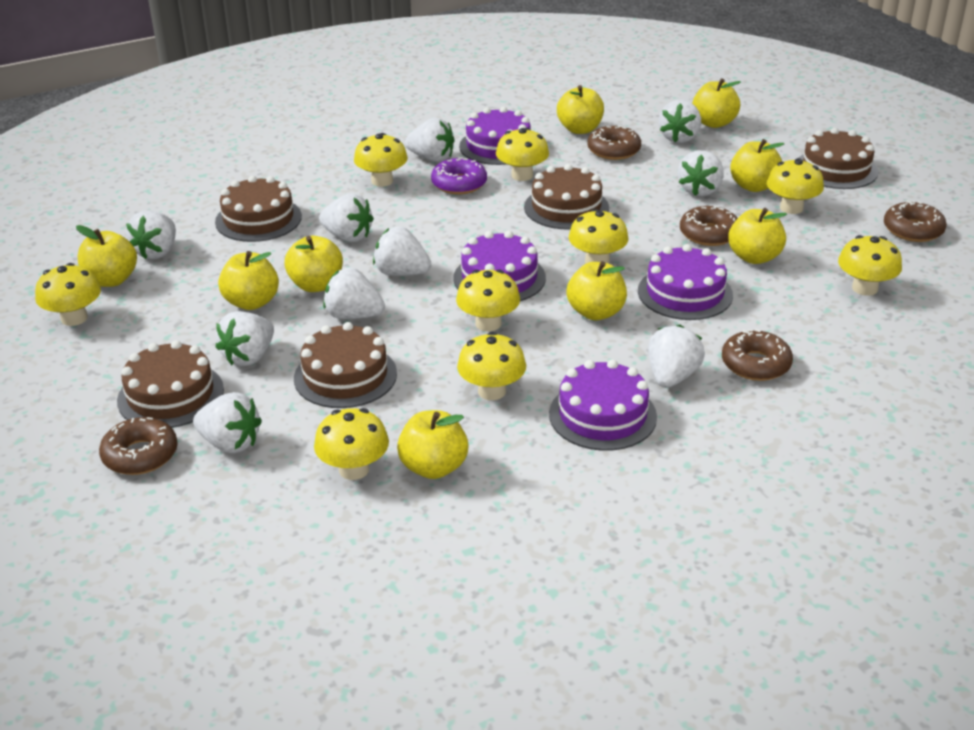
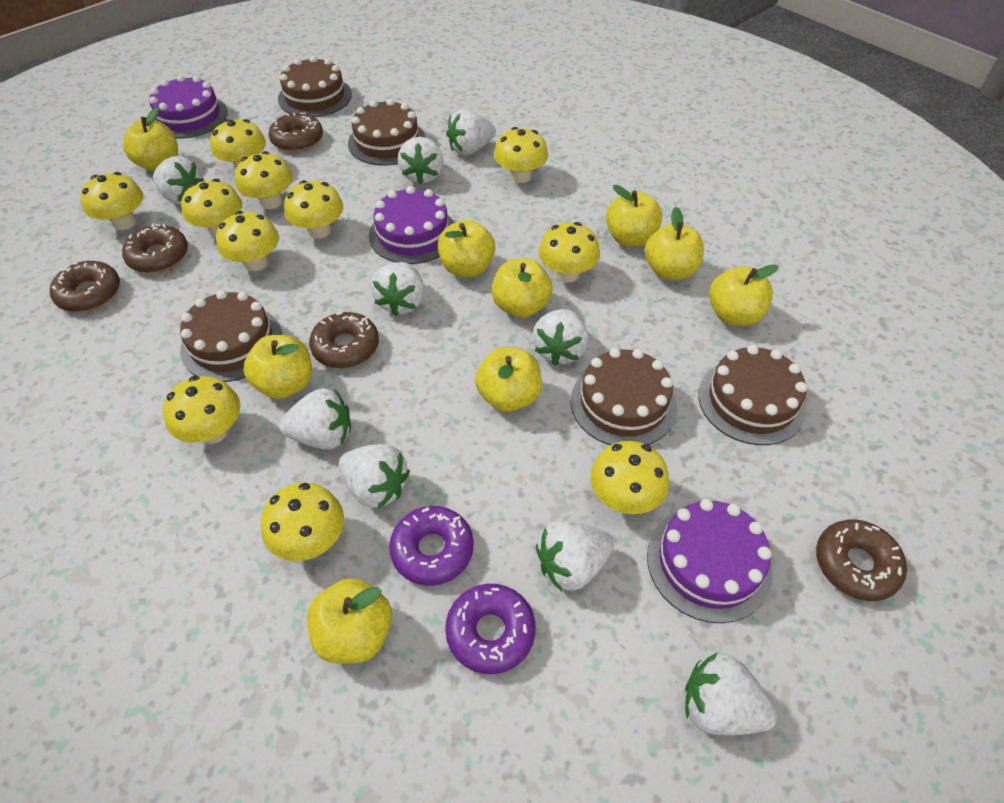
purple cake: [453,231,546,301] [459,107,530,165] [549,360,657,451] [638,244,733,320] = 4 -> [149,75,228,139] [369,186,454,264] [647,499,773,623] = 3
purple donut: [431,157,487,194] = 1 -> [389,506,474,586] [445,584,536,674] = 2
white strawberry: [126,210,176,259] [193,392,262,453] [215,311,274,366] [319,194,374,242] [323,267,385,319] [373,227,431,276] [405,118,455,162] [648,325,705,388] [659,100,701,143] [678,150,724,196] = 10 -> [153,156,205,205] [279,388,351,450] [339,444,410,509] [371,262,424,316] [398,137,444,184] [446,109,496,156] [532,309,588,366] [536,520,614,591] [685,652,777,735] = 9
yellow mushroom: [35,263,101,326] [314,408,389,480] [354,133,408,187] [456,269,520,331] [457,332,526,400] [496,128,549,181] [569,209,628,263] [767,158,824,214] [838,235,902,296] = 9 -> [80,172,143,230] [163,376,240,444] [181,179,242,237] [210,119,266,171] [216,211,279,271] [235,151,293,209] [261,483,344,561] [284,180,343,239] [494,127,548,183] [538,222,600,283] [590,441,669,514] = 11

